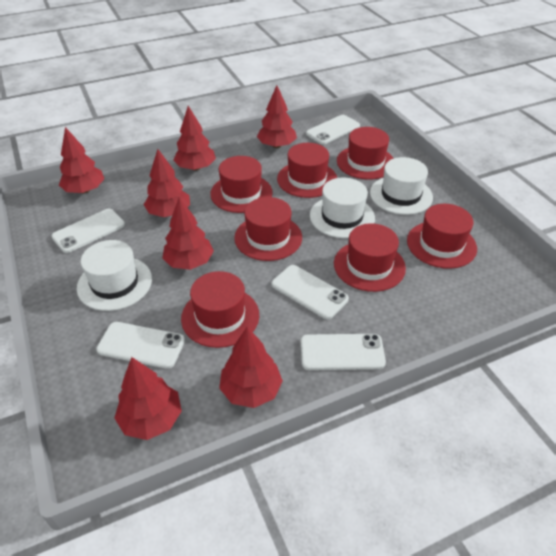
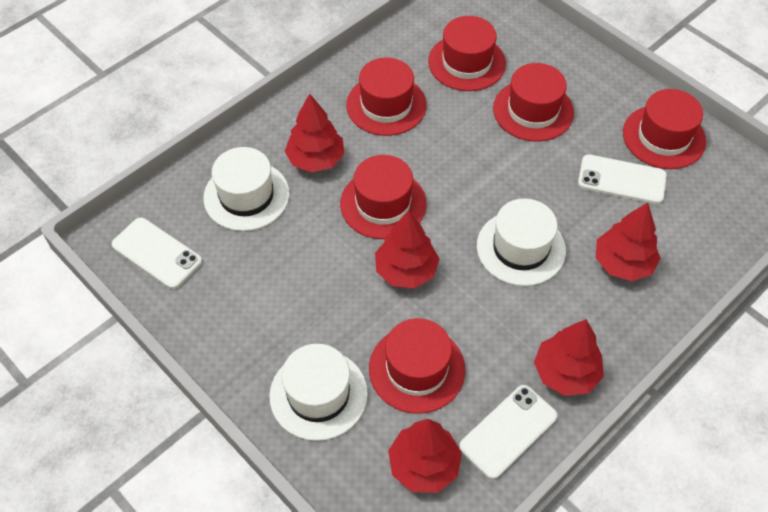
red hat: [181,271,259,348] [210,156,273,213] [234,197,302,261] [277,143,337,198] [334,223,406,292] [337,127,394,180] [407,204,477,269] = 7 -> [340,155,427,239] [346,58,427,136] [369,318,465,414] [428,16,506,91] [493,63,574,141] [623,89,706,169] = 6
red tree: [59,127,104,193] [114,357,182,440] [144,149,190,217] [162,197,214,270] [173,106,216,171] [219,326,283,408] [257,85,297,148] = 7 -> [285,93,344,172] [375,210,439,288] [388,419,462,493] [534,319,604,396] [596,203,661,281] = 5
white phone: [52,209,125,253] [96,322,185,369] [272,265,349,319] [301,334,386,370] [306,115,360,144] = 5 -> [112,217,202,289] [459,385,557,479] [578,155,667,204] = 3

